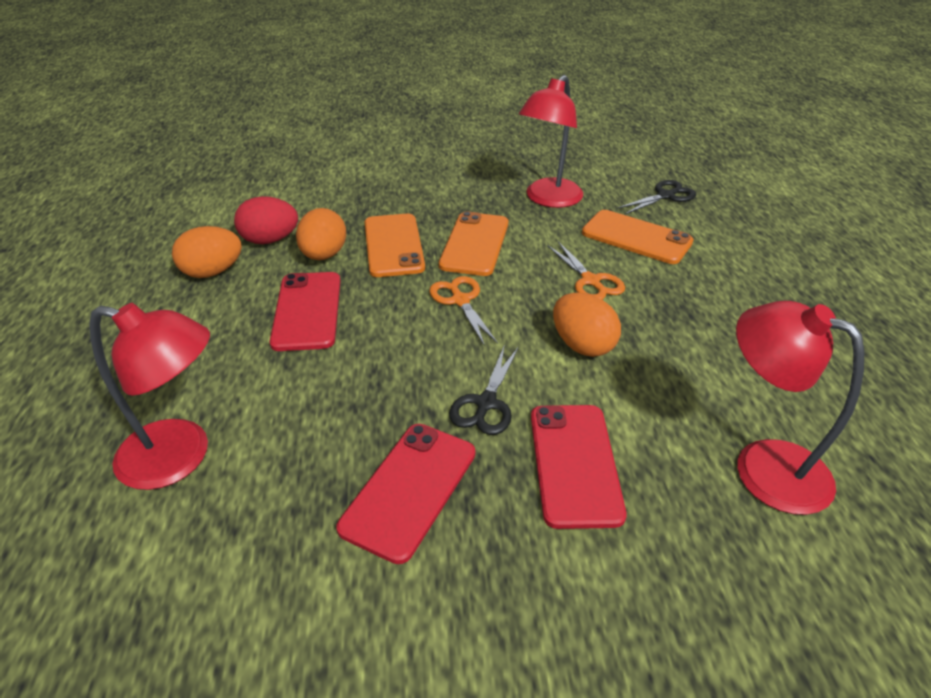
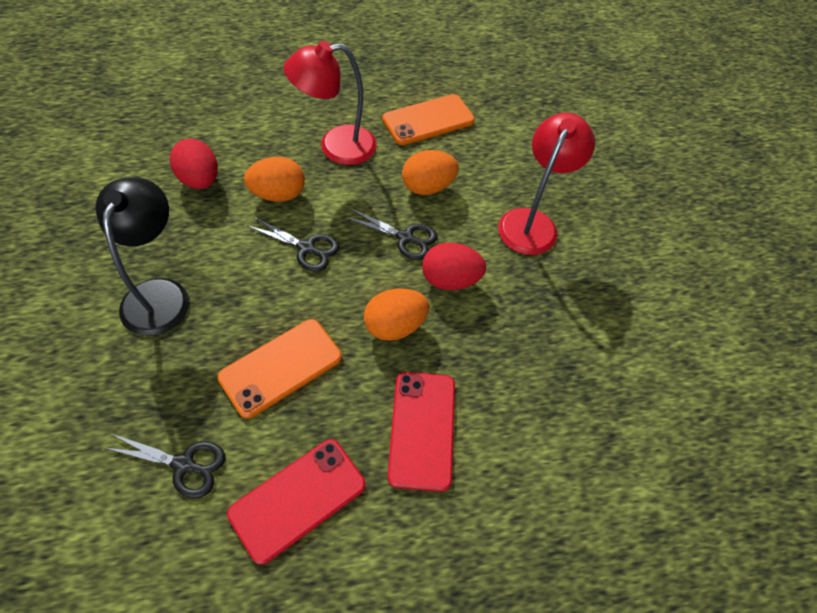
black lamp: none = 0 -> [95,177,189,336] = 1
black scissors: [449,344,519,435] [617,180,696,214] = 2 -> [106,434,225,498] [248,217,340,272] [345,209,438,260] = 3
orange phone: [365,214,425,277] [439,211,508,276] [582,210,694,264] = 3 -> [217,319,342,419] [382,94,475,145] = 2
orange scissors: [429,276,498,346] [548,241,625,300] = 2 -> none = 0
red egg: [234,196,298,244] = 1 -> [170,139,218,189] [422,243,486,290] = 2
red lamp: [89,303,210,490] [519,75,583,208] [736,301,864,515] = 3 -> [284,41,377,165] [498,113,595,255] = 2
red phone: [270,272,341,351] [336,424,475,564] [531,405,627,529] = 3 -> [227,439,366,565] [387,372,455,492] = 2

